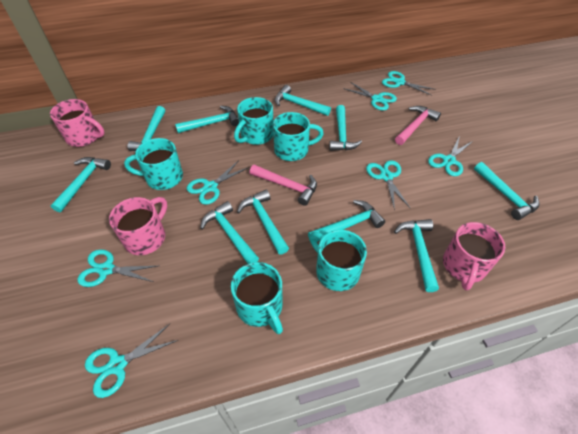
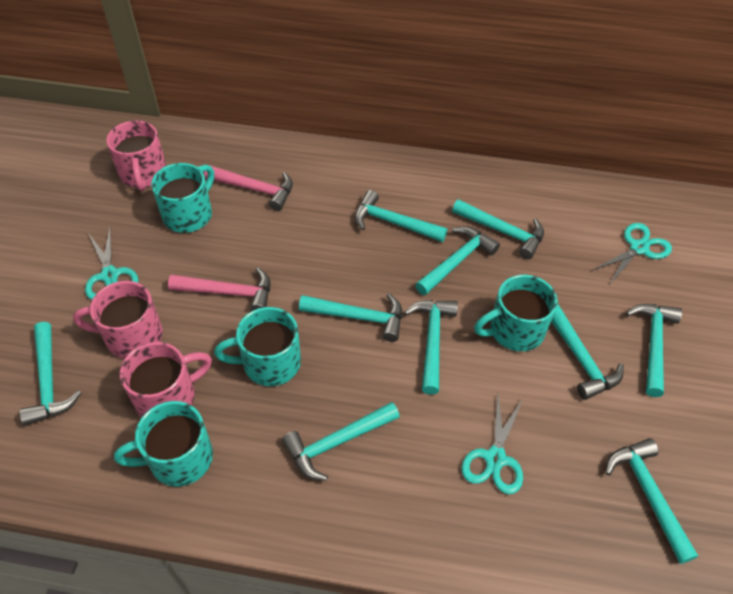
turquoise mug: [124,138,183,190] [231,262,283,334] [234,97,273,145] [273,112,324,161] [309,230,367,291] = 5 -> [114,401,213,487] [151,163,214,233] [214,307,301,386] [474,275,558,351] = 4
turquoise scissors: [77,249,158,287] [85,324,178,398] [187,160,249,205] [343,82,397,111] [366,160,410,210] [382,71,436,96] [428,135,473,176] = 7 -> [85,228,139,300] [462,394,523,494] [593,223,672,284] = 3

